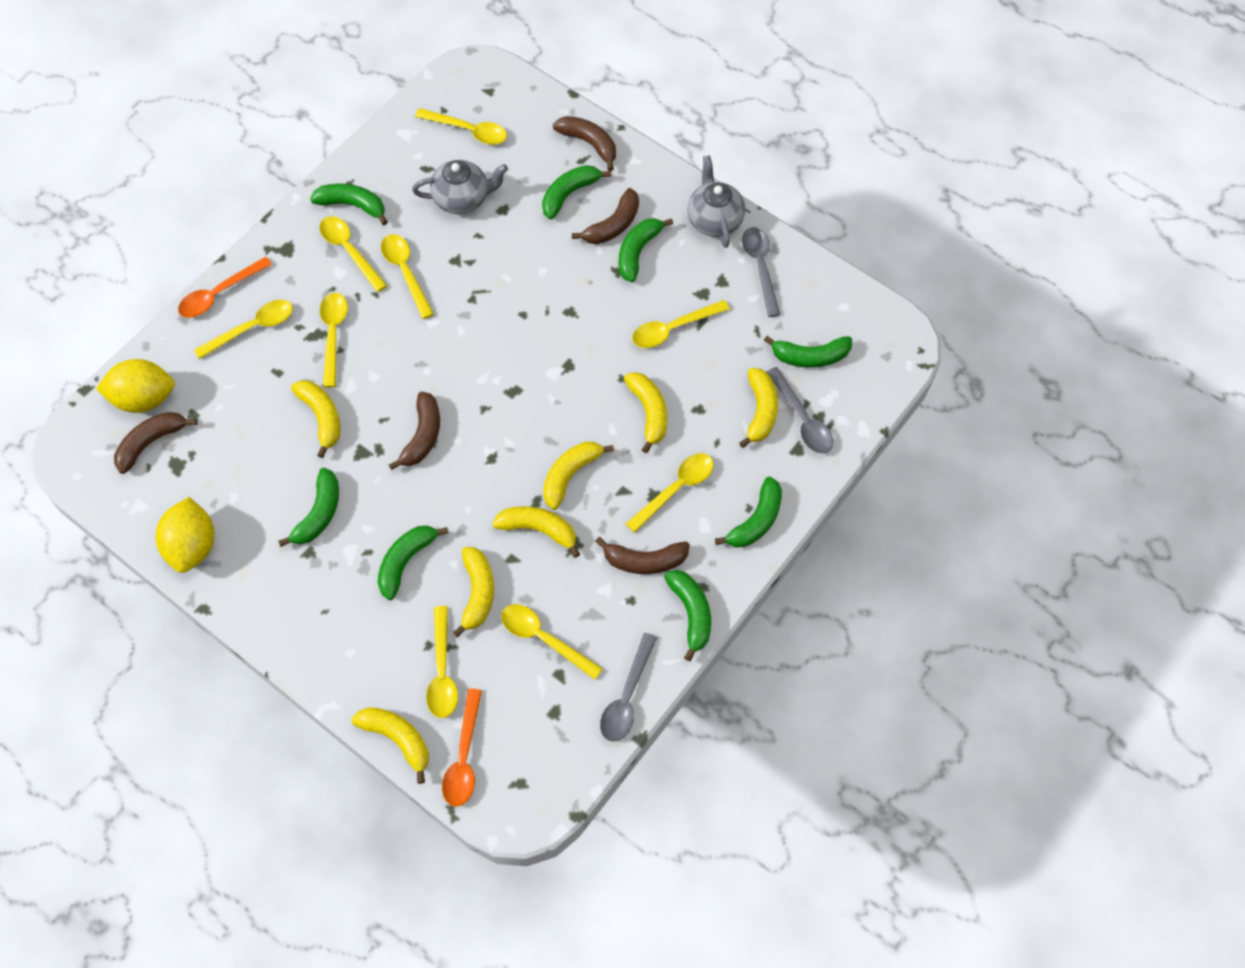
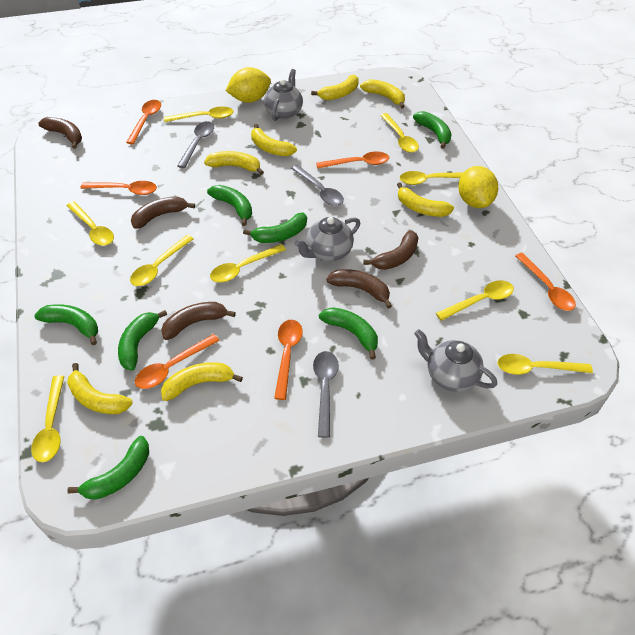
green banana: [278,468,339,547] [310,183,388,225] [378,526,448,600] [542,165,611,219] [619,218,673,282] [664,570,711,661] [715,477,782,547] [764,336,852,368] = 8 -> [34,304,98,345] [67,436,149,500] [118,310,167,370] [207,185,252,226] [243,213,307,243] [319,307,378,360] [413,111,452,149] = 7
grey teapot: [412,160,508,214] [687,155,745,248] = 2 -> [264,69,303,121] [295,217,360,261] [414,329,497,392] = 3
orange spoon: [178,257,272,318] [442,689,482,807] = 2 -> [80,181,157,195] [126,100,161,144] [135,334,220,389] [274,320,303,400] [316,152,389,169] [515,253,576,311] = 6

